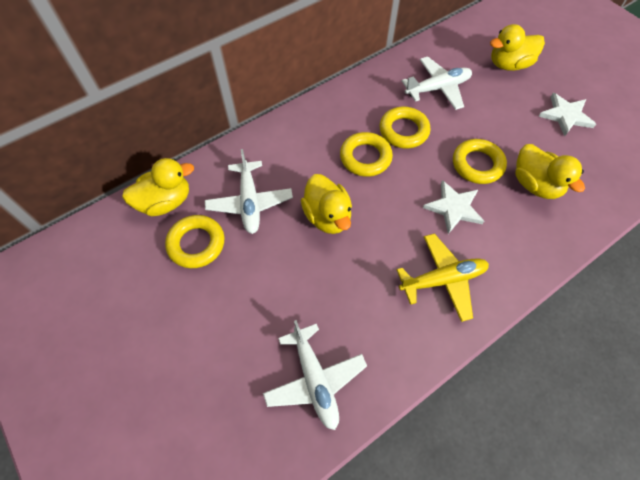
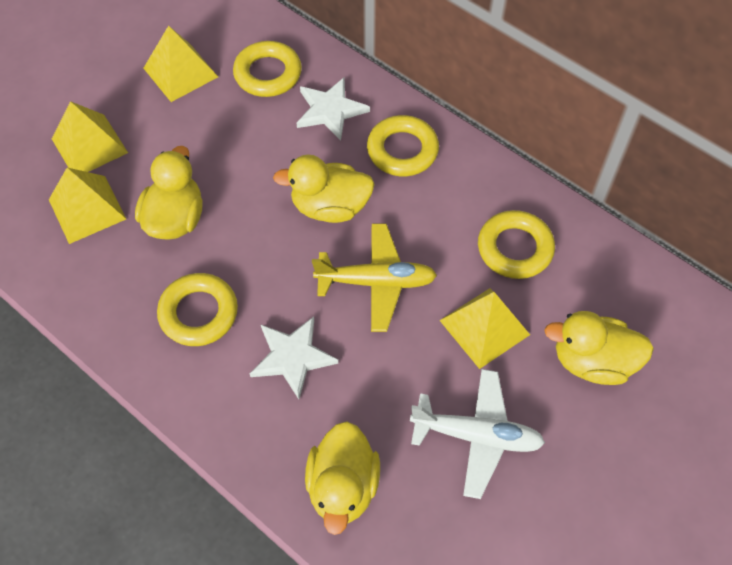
white plane: [205,149,293,234] [263,320,367,430] [402,57,472,110] = 3 -> [410,369,545,499] = 1
yellow pyramid: none = 0 -> [49,168,126,244] [52,101,128,172] [144,25,218,102] [439,288,530,369] = 4

